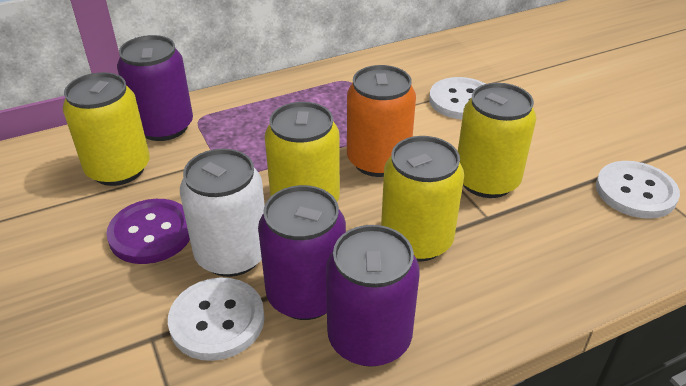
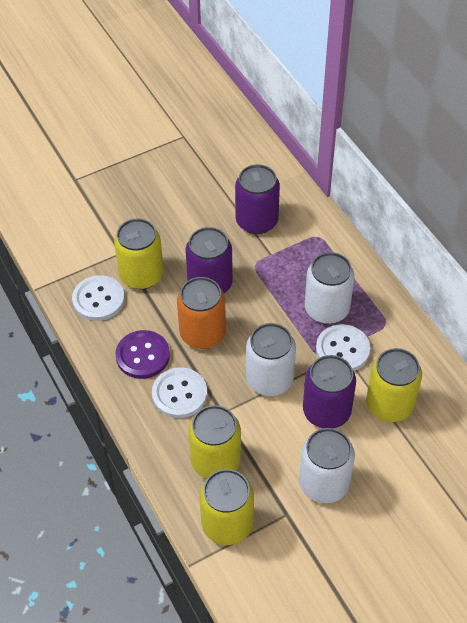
white can: [180,149,265,277] = 1 -> [246,323,296,396] [299,428,355,503] [305,252,354,324] = 3

